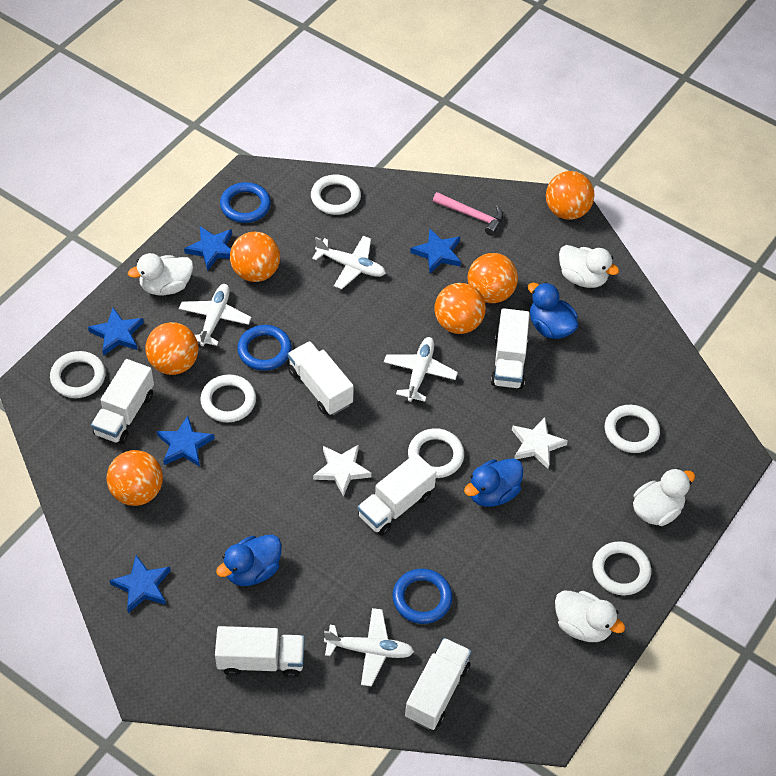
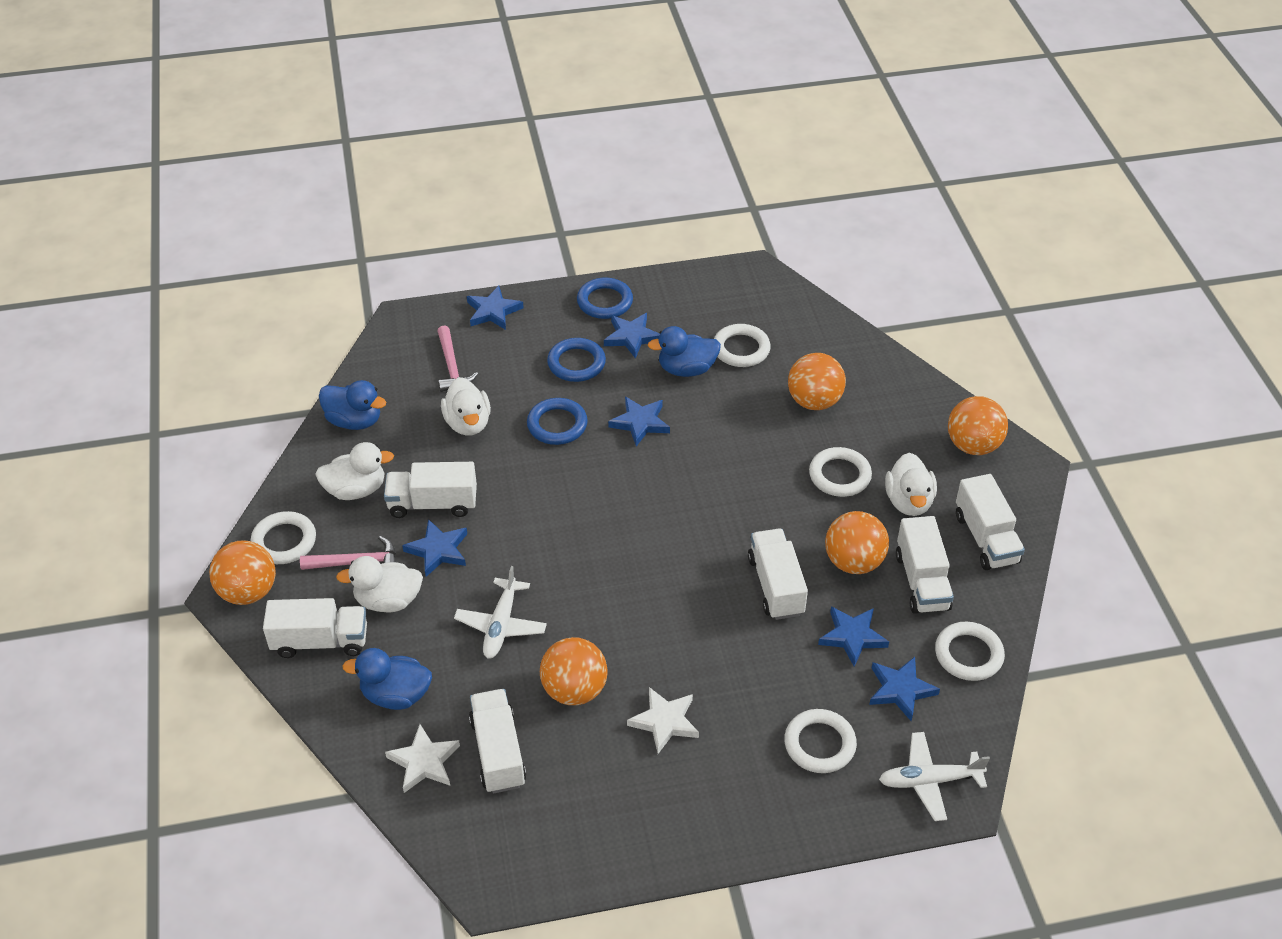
blue star: [88,308,144,356] [109,555,171,613] [157,416,215,467] [184,226,232,271] [410,228,461,273] = 5 -> [402,519,467,577] [467,286,524,330] [604,313,660,359] [608,397,670,446] [818,606,889,667] [869,657,940,721] = 6
orange ball: [107,450,163,506] [145,322,198,375] [230,232,280,282] [434,283,486,334] [467,253,518,303] [546,171,594,220] = 6 -> [209,540,276,605] [540,637,608,705] [788,353,846,410] [825,511,889,574] [948,396,1008,455] = 5
pink hammer: [433,192,503,236] = 1 -> [300,536,396,570] [438,325,478,392] = 2
white plane: [179,284,251,346] [312,236,386,289] [324,608,414,686] [384,337,458,402] = 4 -> [454,566,547,659] [879,732,990,821] = 2
white ring: [50,351,106,398] [200,375,256,422] [311,175,361,215] [408,428,464,478] [592,541,651,595] [605,405,660,453] = 6 -> [250,511,316,564] [714,324,771,367] [784,709,857,773] [809,447,872,497] [935,622,1005,681] = 5

